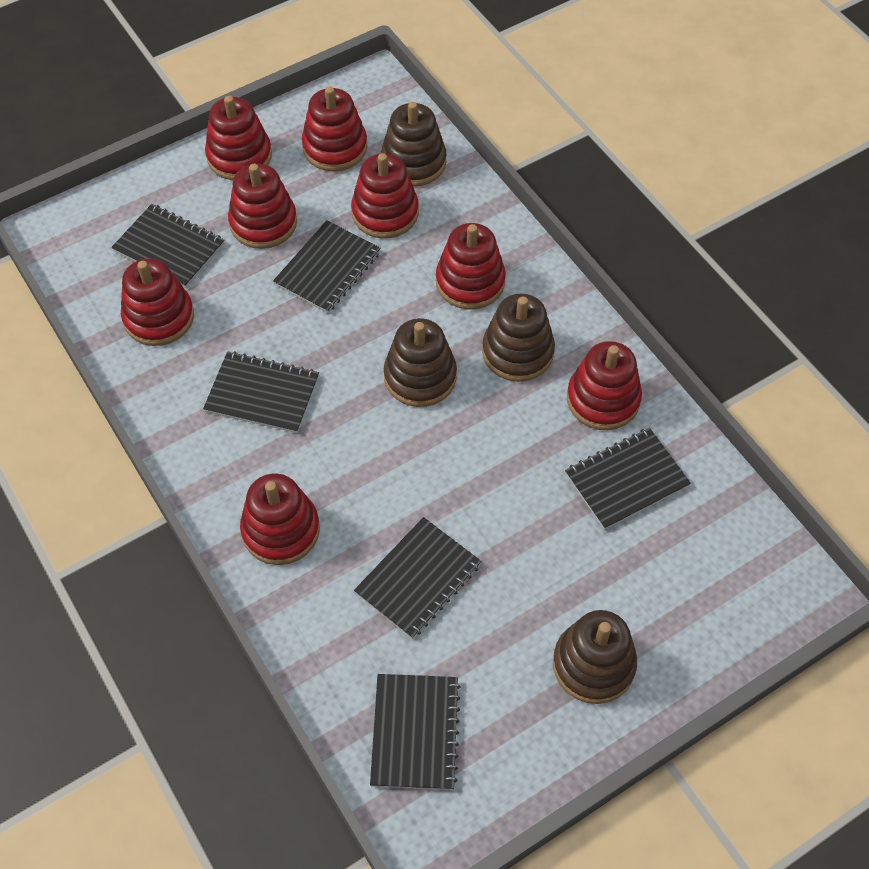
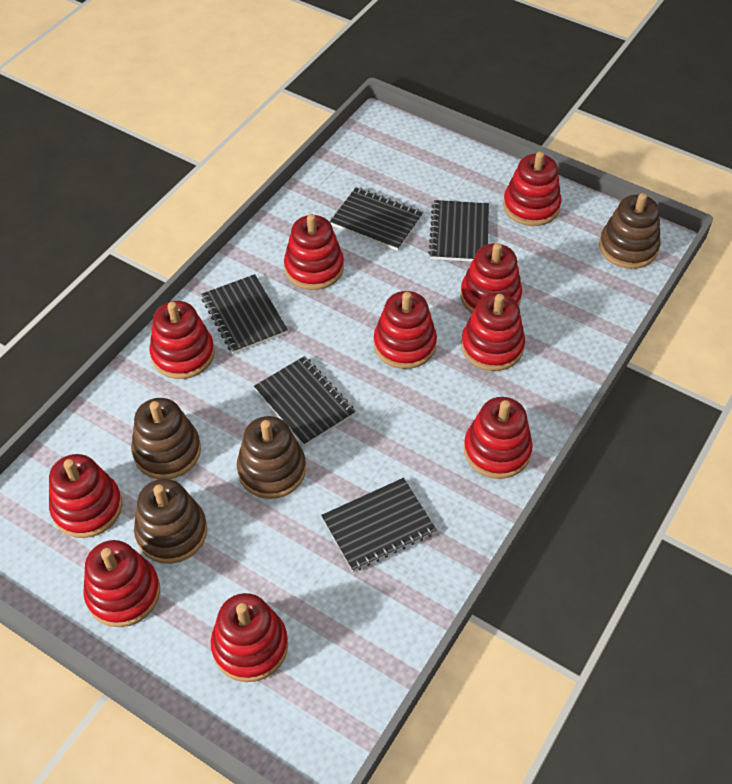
black notebook: [111,204,224,288] [203,351,319,433] [273,220,381,313] [354,517,482,639] [370,674,461,790] [565,428,691,530] = 6 -> [201,274,288,354] [254,356,356,446] [321,478,437,572] [330,187,423,251] [428,200,489,262] = 5
red stacking toy: [121,259,194,346] [205,96,272,180] [228,164,297,249] [240,473,320,565] [302,86,367,171] [351,153,419,239] [436,223,506,310] [567,341,642,430] = 8 -> [49,454,122,538] [83,540,160,627] [149,301,215,379] [211,593,288,682] [284,214,344,290] [374,291,437,369] [460,243,522,313] [461,293,525,371] [464,397,533,479] [503,151,561,226] = 10

